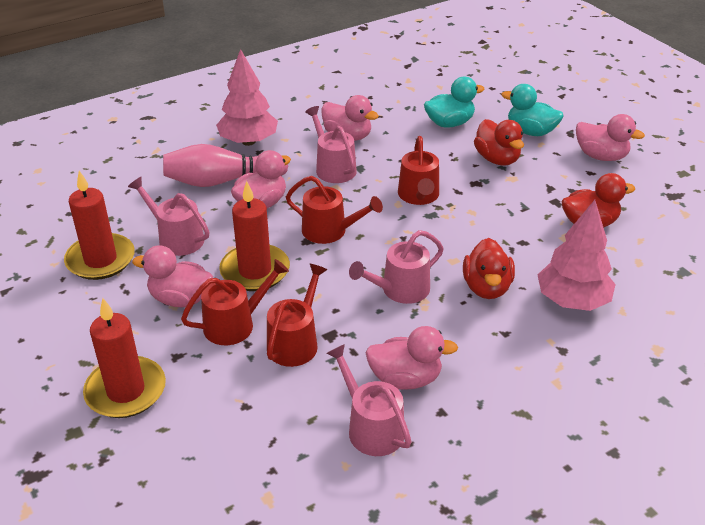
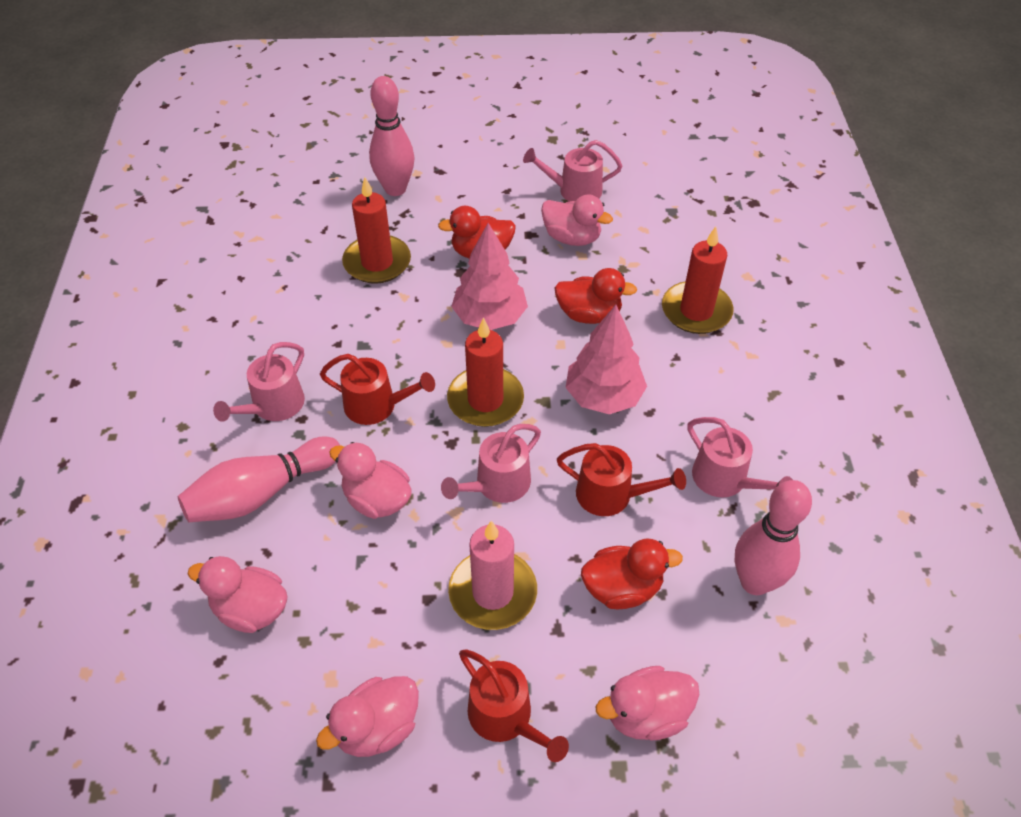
pink bowling pin: [163,144,288,187] = 1 -> [178,436,340,522] [369,76,414,196] [735,480,812,595] = 3
pink candle: none = 0 -> [448,521,537,630] = 1
red watering can: [181,259,289,345] [267,264,328,367] [286,176,383,244] [398,136,439,205] = 4 -> [320,354,435,425] [459,649,569,762] [557,443,686,516] = 3
turquoise duck: [424,77,484,128] [502,84,563,136] = 2 -> none = 0

